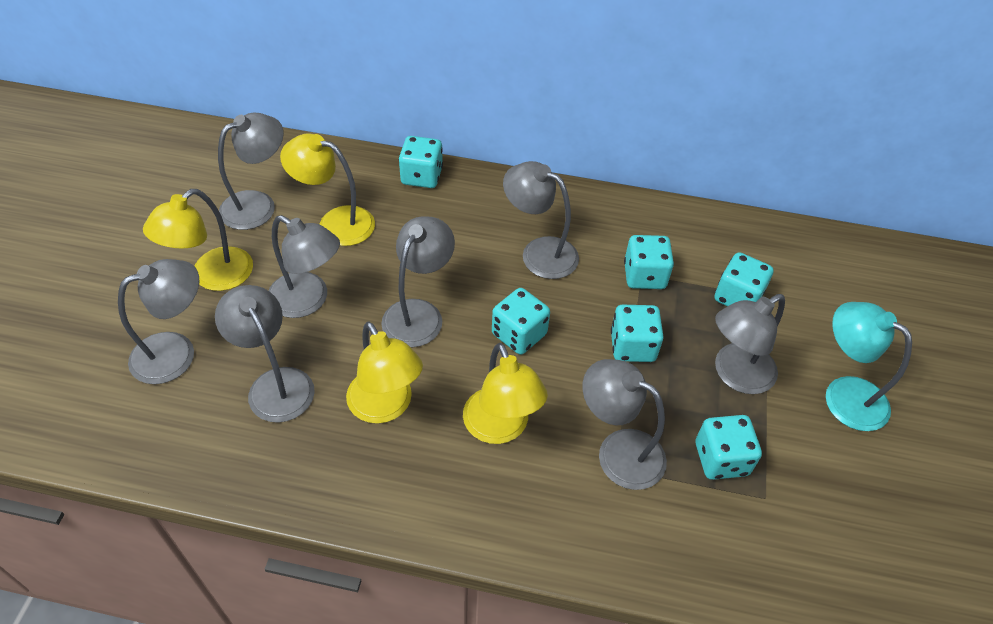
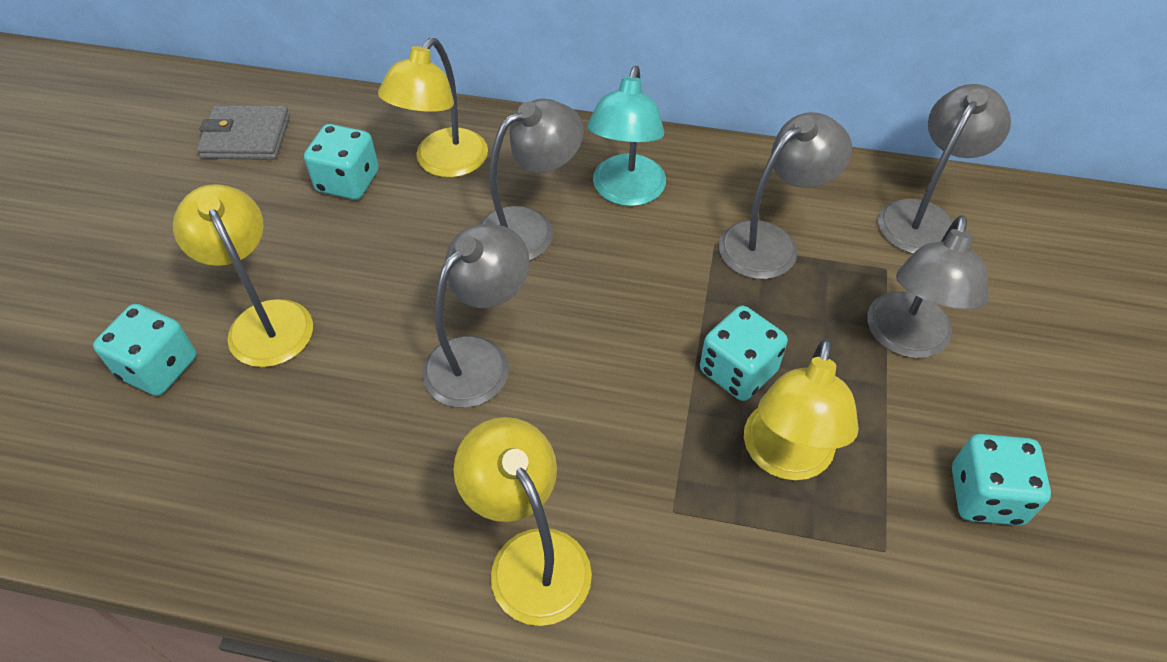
grey lamp: [118,259,199,384] [215,285,315,423] [218,112,284,230] [268,215,340,318] [381,216,455,347] [503,161,579,279] [582,359,667,490] [715,294,785,394] = 8 -> [422,224,530,408] [480,99,584,260] [719,112,852,279] [867,215,988,358] [878,84,1011,254] = 5
grey wallet: none = 0 -> [196,105,290,160] = 1
turquoise dice: [399,136,443,188] [492,288,550,355] [611,305,664,362] [624,235,674,289] [695,415,762,480] [714,252,774,307] = 6 -> [93,304,196,396] [304,124,379,200] [700,306,788,401] [952,434,1051,526] = 4

